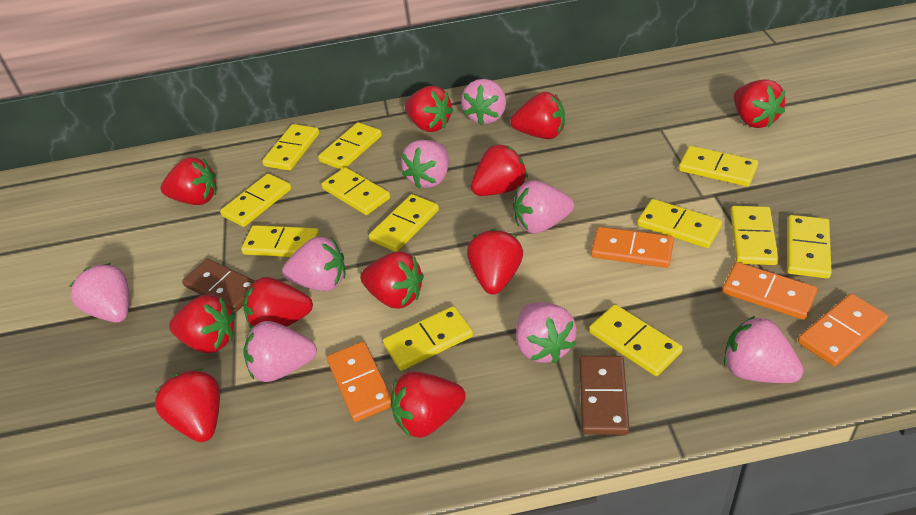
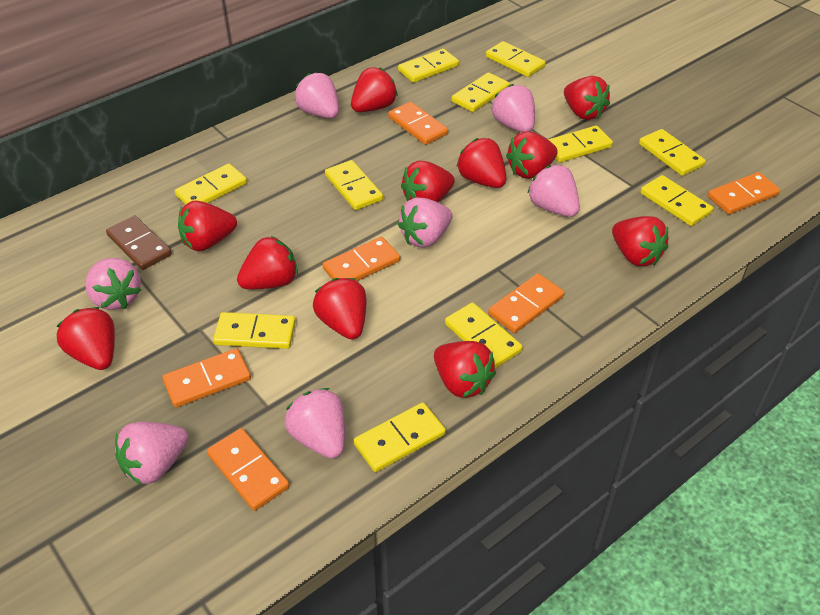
brown domino: [182,259,255,312] [579,356,629,435] = 2 -> [106,215,172,270] = 1
orange domino: [327,341,391,422] [591,227,674,268] [722,262,817,320] [798,294,888,366] = 4 -> [162,348,251,408] [207,428,289,511] [322,237,400,281] [388,102,448,145] [488,273,564,333] [708,172,780,214] = 6
pink strawberry: [70,263,129,322] [244,321,317,382] [282,237,345,291] [401,140,449,188] [461,79,506,125] [513,180,574,234] [516,302,577,363] [724,316,804,383] = 8 -> [85,258,141,310] [115,422,189,485] [285,388,345,459] [295,73,339,118] [398,197,452,248] [492,84,535,132] [527,165,580,217] = 7
yellow domino: [220,174,291,227] [241,225,320,257] [262,124,319,171] [318,122,382,170] [322,167,390,215] [369,194,439,252] [383,306,473,371] [589,304,683,376] [637,199,722,248] [679,146,758,187] [730,206,779,265] [787,215,832,278] = 12 -> [175,164,247,205] [213,312,296,349] [325,160,383,210] [354,402,446,472] [398,49,459,83] [445,302,523,368] [451,72,510,112] [486,41,545,77] [548,126,613,163] [639,129,706,176] [640,175,713,226] = 11

